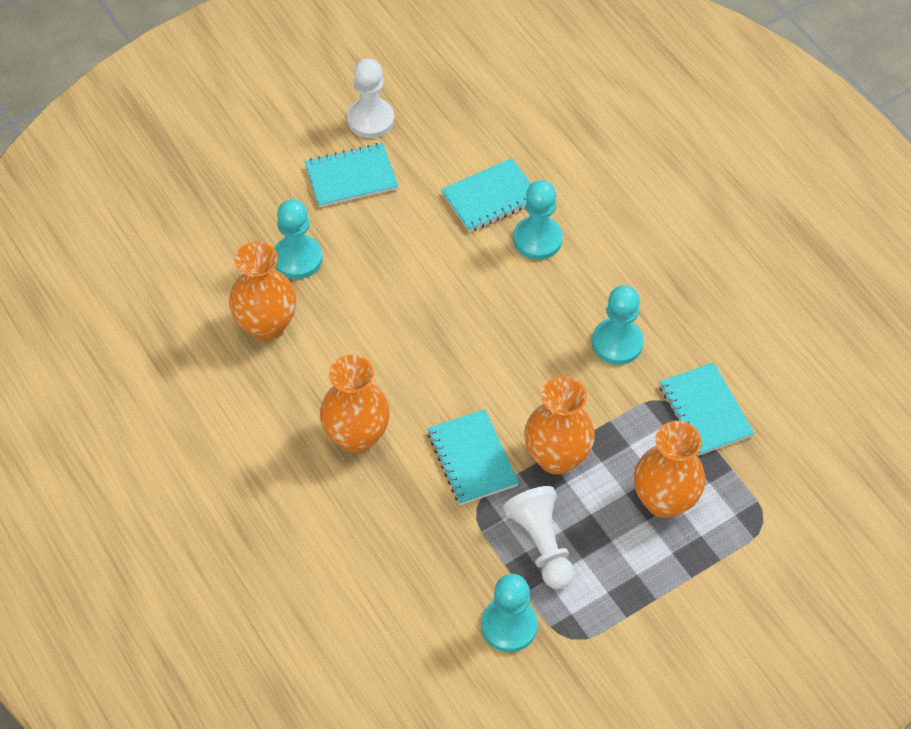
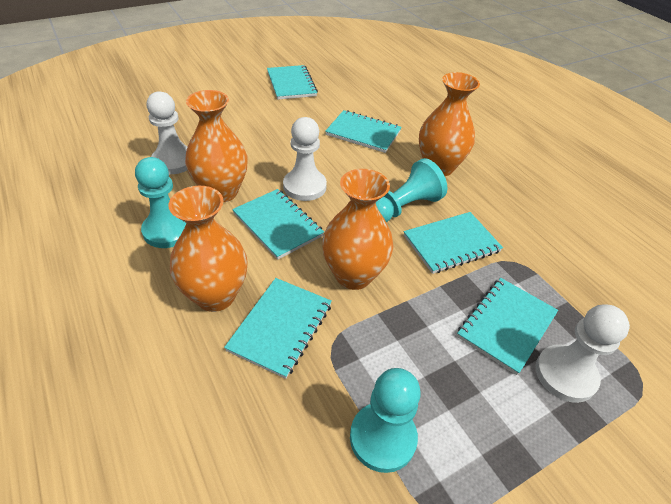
turquoise notebook: [304,143,398,207] [427,409,519,505] [441,158,531,232] [659,362,754,456] = 4 -> [224,278,332,379] [232,189,324,260] [267,65,318,100] [325,110,402,153] [404,212,503,274] [457,278,558,375] = 6
turquoise pawn: [274,199,323,279] [481,574,538,652] [513,180,563,260] [592,285,644,365] = 4 -> [135,157,186,248] [350,368,421,473] [376,158,447,222] = 3
white pawn: [347,59,394,138] [503,486,574,589] = 2 -> [146,91,188,174] [283,117,327,201] [535,305,630,403] = 3

